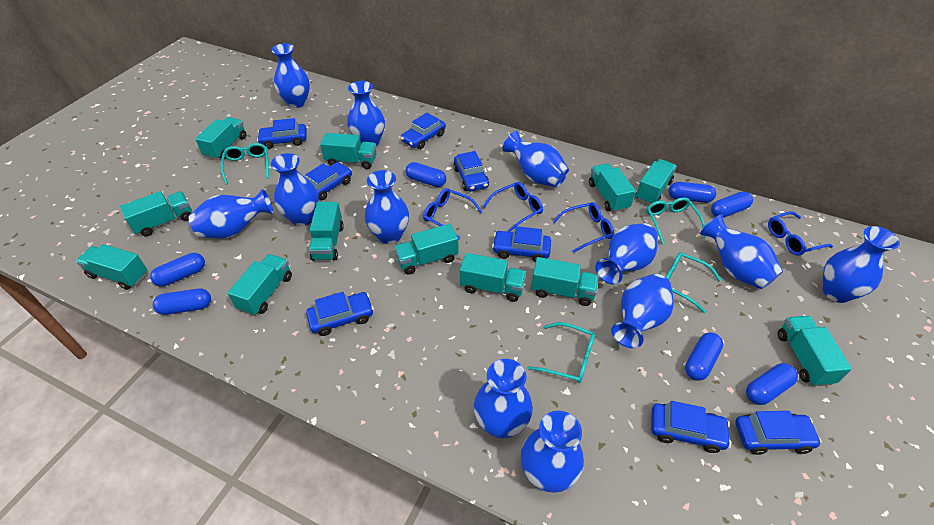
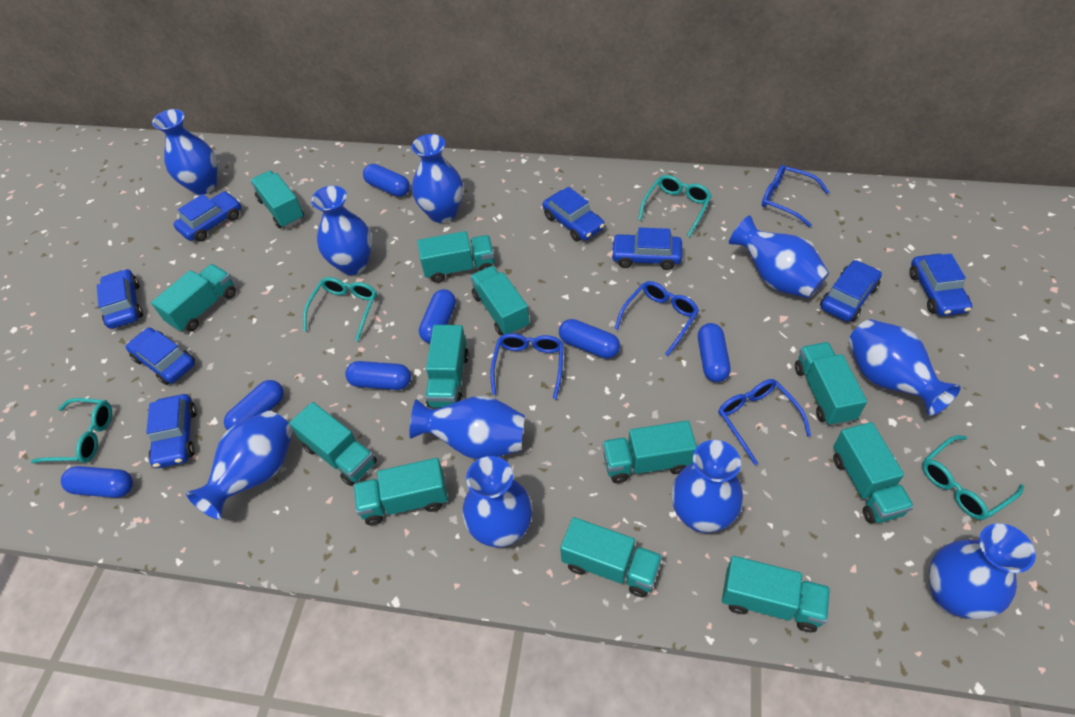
blue vase: [189,189,274,238] [271,43,310,108] [271,153,319,226] [347,81,385,146] [365,170,409,244] [474,359,533,438] [503,131,569,187] [521,411,584,493] [595,223,658,284] [611,274,674,348] [700,214,783,289] [822,226,900,303] = 12 -> [152,109,217,195] [186,411,293,519] [311,186,372,275] [410,396,525,460] [412,134,463,223] [462,456,533,547] [671,440,743,533] [729,215,829,298] [848,319,961,416] [929,523,1036,619] = 10

